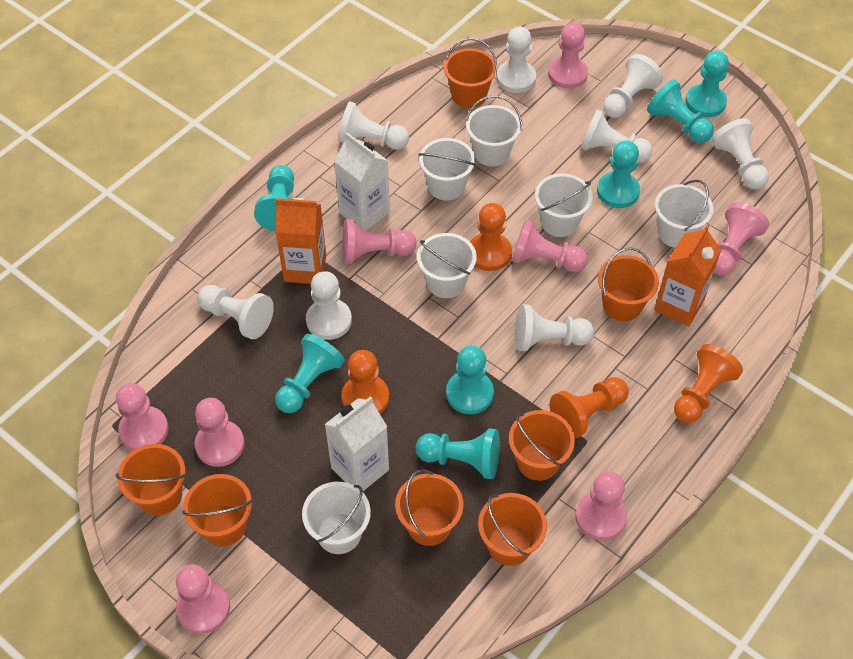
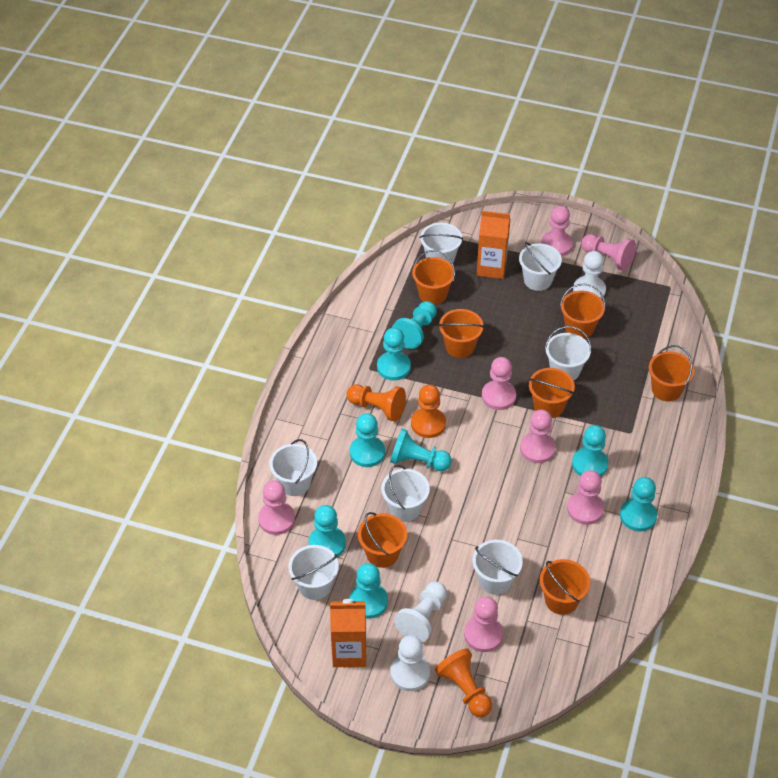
orange pawn: [341,350,389,414] [470,203,512,271] [549,377,629,439] [674,344,743,423] = 4 -> [347,384,406,422] [411,385,446,438] [435,649,492,717] = 3
pink pawn: [116,383,168,451] [176,564,230,634] [195,398,245,467] [342,219,417,264] [511,219,588,272] [548,22,588,89] [575,471,627,541] [714,202,769,275] = 8 -> [258,480,295,535] [464,596,503,652] [482,357,516,410] [520,410,556,463] [541,205,573,256] [567,470,604,525] [581,234,636,271] = 7
turquoise pawn: [254,165,294,231] [275,334,345,413] [416,429,500,479] [446,345,494,414] [597,140,640,208] [647,79,714,143] [685,51,729,117] = 7 -> [309,505,346,557] [350,413,385,467] [350,563,388,619] [377,328,411,381] [390,428,452,471] [392,301,437,349] [572,425,608,476] [620,477,657,531] = 8
white bucket: [302,482,371,554] [417,233,477,298] [418,138,476,201] [466,95,522,167] [535,173,593,237] [655,180,713,248] = 6 -> [269,439,317,496] [288,545,339,600] [381,465,430,522] [419,223,463,263] [472,540,523,595] [519,242,562,291] [545,326,591,381] = 7
white carton: [324,396,389,491] [334,132,390,231] = 2 -> none = 0
white pawn: [197,285,274,339] [306,271,352,340] [338,101,409,150] [496,27,536,93] [515,304,594,351] [580,109,652,163] [603,54,663,118] [712,118,769,189] = 8 -> [390,635,430,691] [394,582,447,642] [573,251,606,299] = 3

